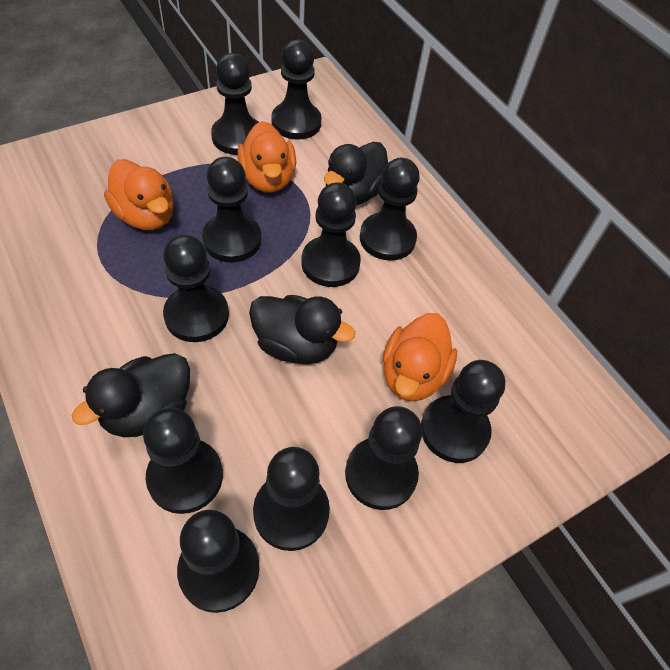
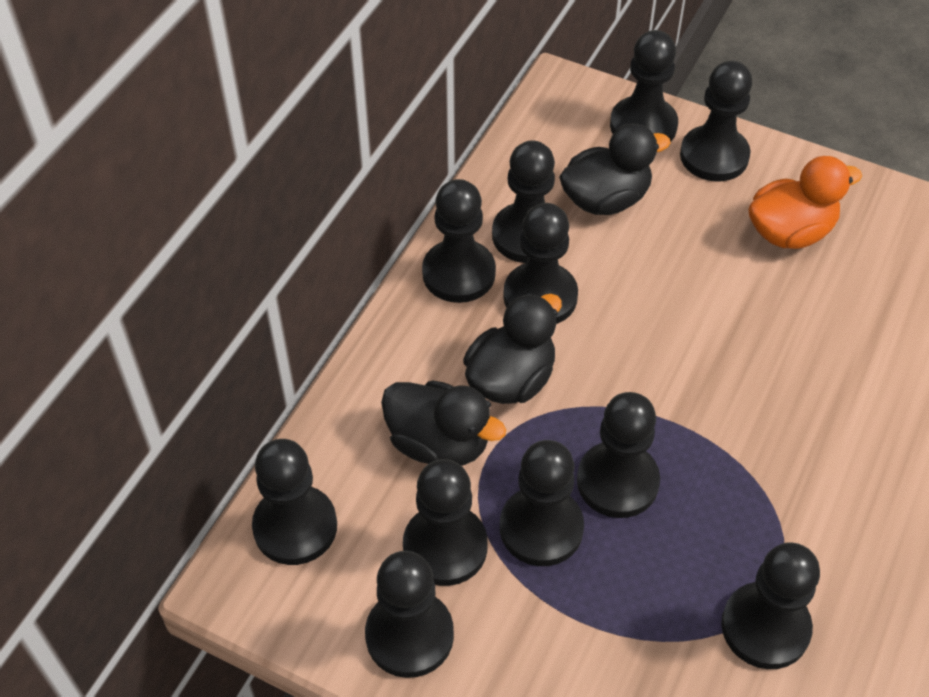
orange duck: [104,159,174,230] [237,121,296,193] [383,313,457,401] = 3 -> [748,156,862,249] = 1

